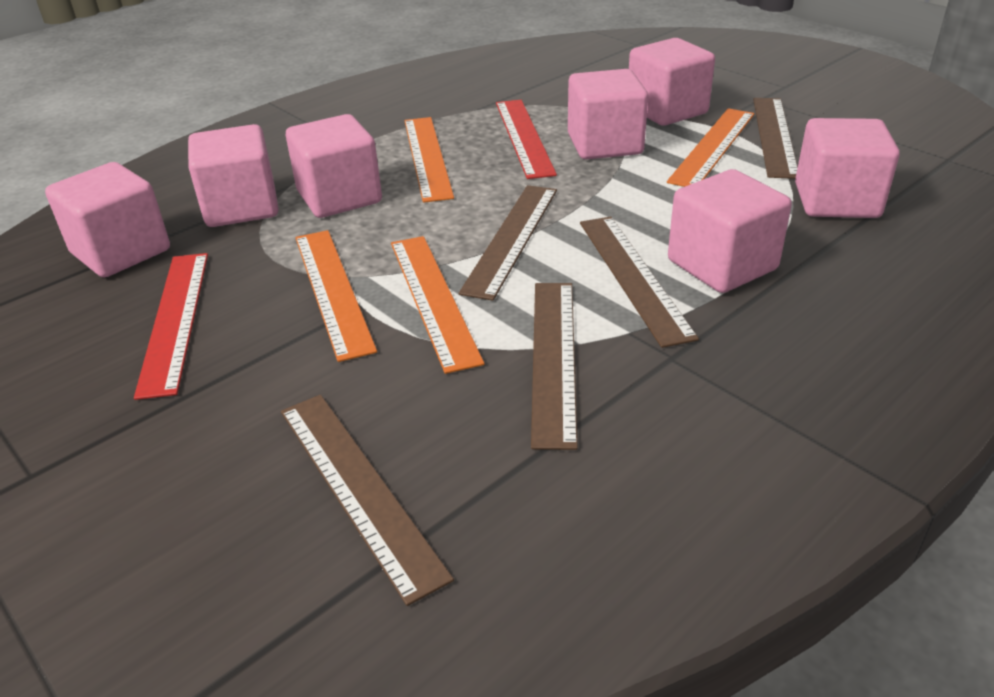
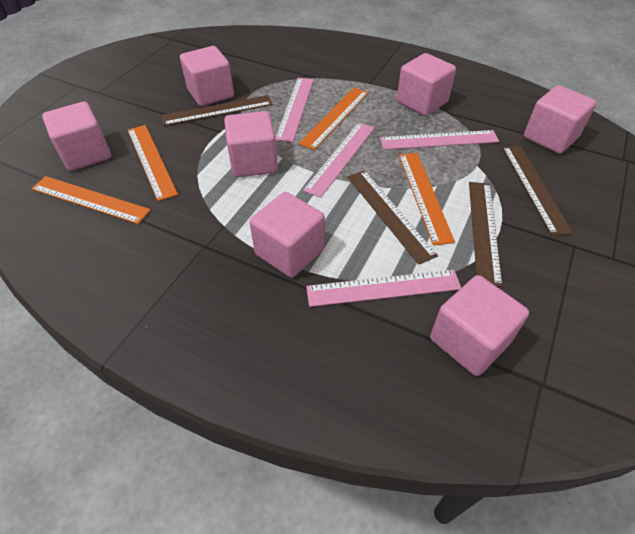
brown ruler: [281,395,454,606] [459,185,557,301] [531,283,578,450] [580,217,699,348] [753,98,798,179] = 5 -> [161,95,272,126] [347,170,438,265] [469,182,502,287] [502,146,573,236] = 4
pink ruler: none = 0 -> [275,78,314,142] [303,122,375,198] [306,270,461,307] [380,130,499,150] = 4
red ruler: [134,253,208,400] [496,100,557,179] = 2 -> none = 0

